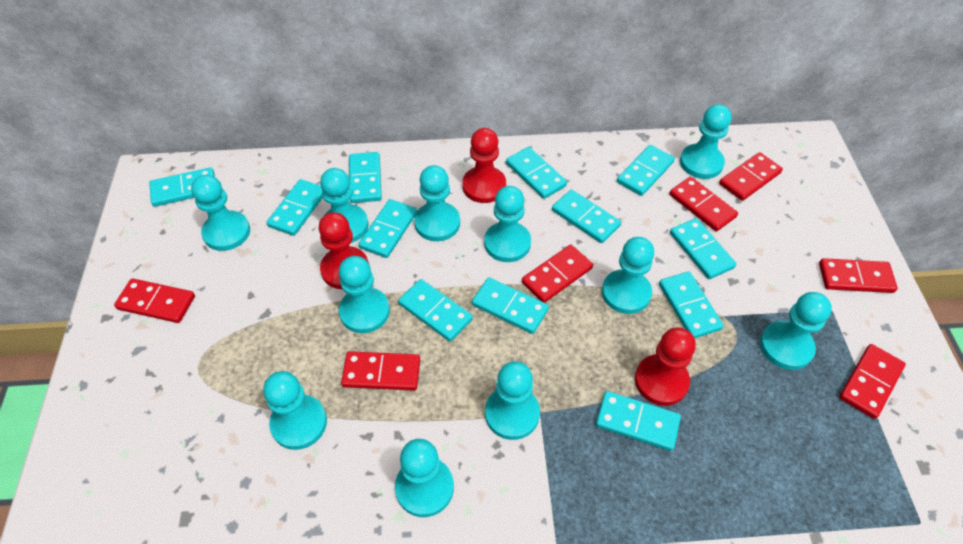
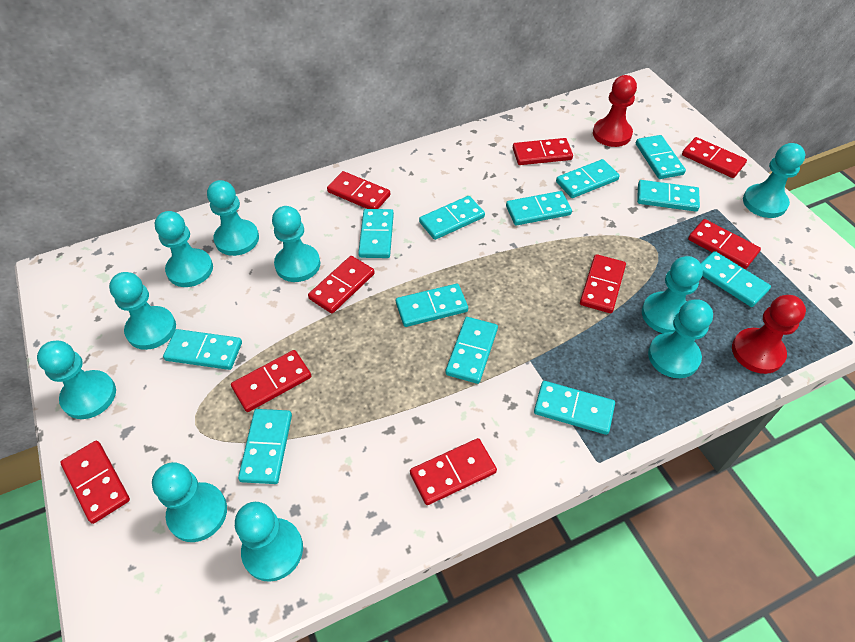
red domino: [114,278,195,323] [341,351,420,391] [522,245,593,303] [669,177,738,231] [719,152,783,201] [819,258,898,293] [839,344,906,419] = 7 -> [60,441,130,524] [231,350,311,412] [308,256,375,313] [327,171,390,209] [410,438,497,505] [513,138,573,165] [580,254,626,313] [682,137,747,178] [688,219,761,269] = 9
red pawn: [319,212,369,289] [462,128,506,203] [635,327,696,406] = 3 -> [593,75,637,147] [732,295,806,374] = 2
turquoise pawn: [191,175,250,251] [263,371,327,450] [320,168,368,243] [339,256,390,333] [395,439,454,517] [414,165,460,241] [484,186,531,262] [485,361,540,440] [602,237,654,314] [680,104,731,179] [760,292,832,370] = 11 -> [37,341,116,419] [109,272,176,350] [152,462,227,542] [155,211,213,287] [207,180,259,256] [235,502,303,582] [272,206,320,282] [642,256,703,333] [648,299,713,378] [743,143,805,218] = 10

